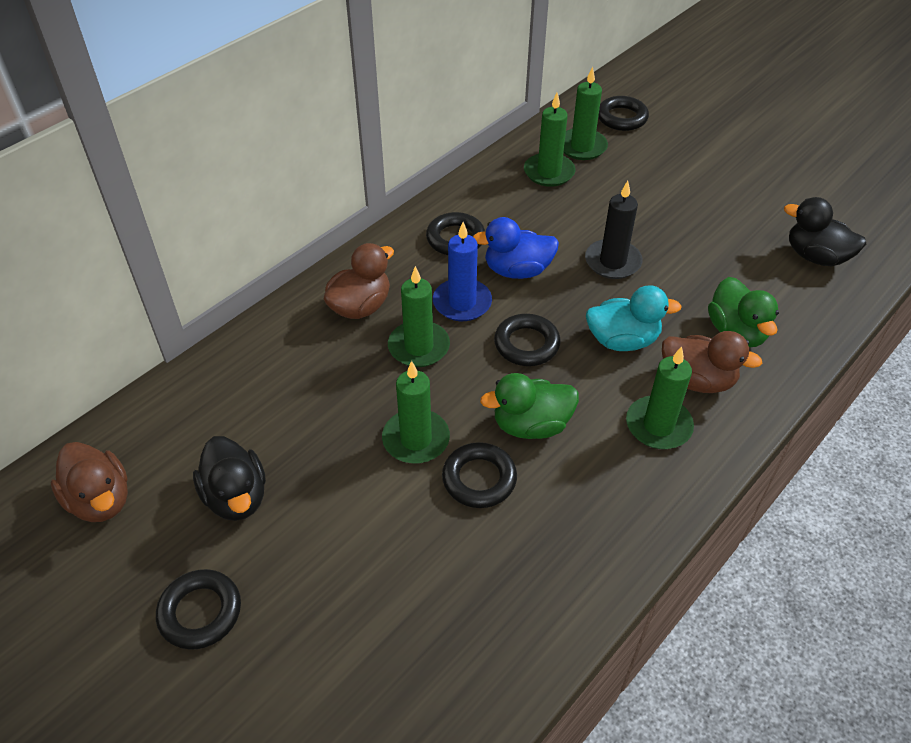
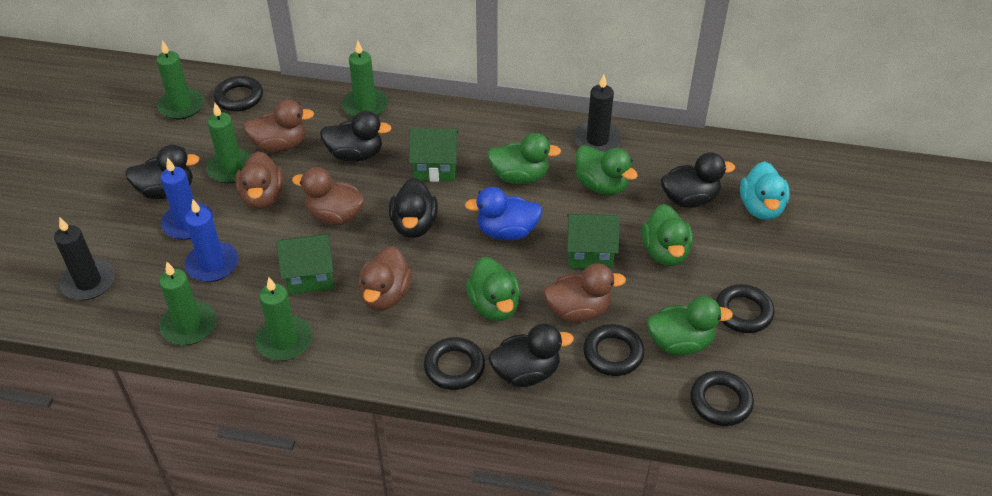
black candle: [585,181,643,279] = 1 -> [54,217,115,300] [574,75,622,152] = 2
black duck: [193,436,266,521] [784,197,866,266] = 2 -> [125,145,200,199] [320,111,392,162] [389,178,438,238] [488,323,574,387] [661,152,735,208] = 5
blue candle: [433,222,492,321] = 1 -> [161,157,213,240] [185,200,239,282] = 2
brown duck: [51,442,128,522] [324,243,394,319] [662,331,762,393] = 3 -> [235,151,284,209] [243,99,314,152] [292,167,365,225] [358,246,412,310] [543,263,626,323] = 5
green duck: [480,373,579,439] [708,277,779,347] = 2 -> [466,257,520,321] [487,133,561,184] [575,145,638,195] [642,204,693,266] [647,296,733,356] = 5
green house: none = 0 -> [276,234,334,295] [409,128,459,182] [567,214,620,270] = 3

